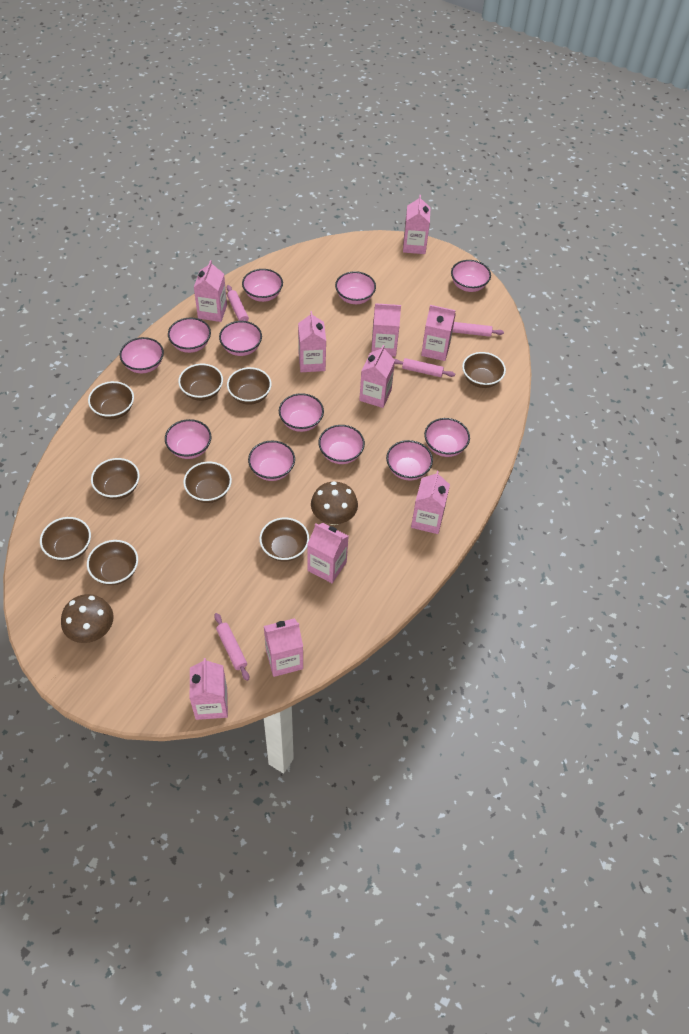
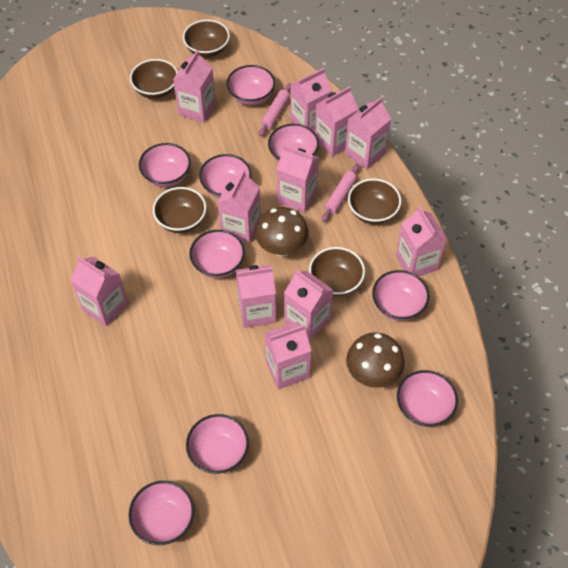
brown bowl: [40,517,91,561] [87,540,138,585] [88,381,134,419] [91,458,140,500] [178,364,223,401] [183,462,232,503] [227,367,272,405] [259,517,309,562] [462,352,506,388] = 9 -> [130,59,178,99] [153,187,206,233] [183,19,230,58] [309,247,365,296] [348,179,401,224] = 5
pink bowl: [120,337,164,373] [165,419,211,459] [168,318,211,353] [219,321,262,356] [242,269,283,302] [248,440,295,481] [279,393,324,432] [318,425,365,464] [335,271,376,304] [386,440,433,480] [424,418,470,457] [451,260,491,292] = 12 -> [129,481,194,545] [139,143,191,187] [186,414,249,474] [189,230,245,278] [199,154,252,198] [226,65,275,105] [268,124,319,162] [372,270,430,321] [397,370,458,427] = 9
pink carton: [190,658,228,720] [194,260,227,322] [264,618,303,677] [298,311,326,372] [307,523,349,583] [359,345,395,408] [371,303,401,357] [403,195,430,254] [411,471,450,534] [421,305,456,361] = 10 -> [71,256,128,326] [173,50,216,123] [217,170,261,243] [236,265,276,328] [265,321,311,389] [276,145,319,213] [284,269,333,341] [290,68,332,132] [315,86,359,157] [345,97,391,169] [396,206,447,276] = 11
pink rolling pin: [214,613,249,681] [227,285,249,321] [395,358,455,377] [452,322,504,337] = 4 -> [259,83,291,136] [322,164,359,222] = 2

